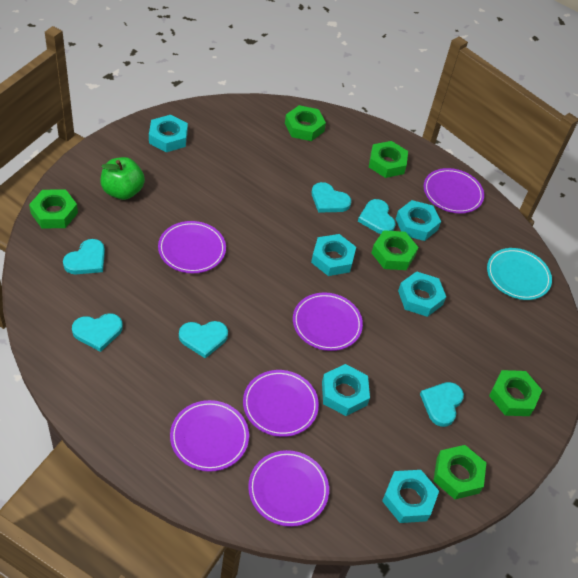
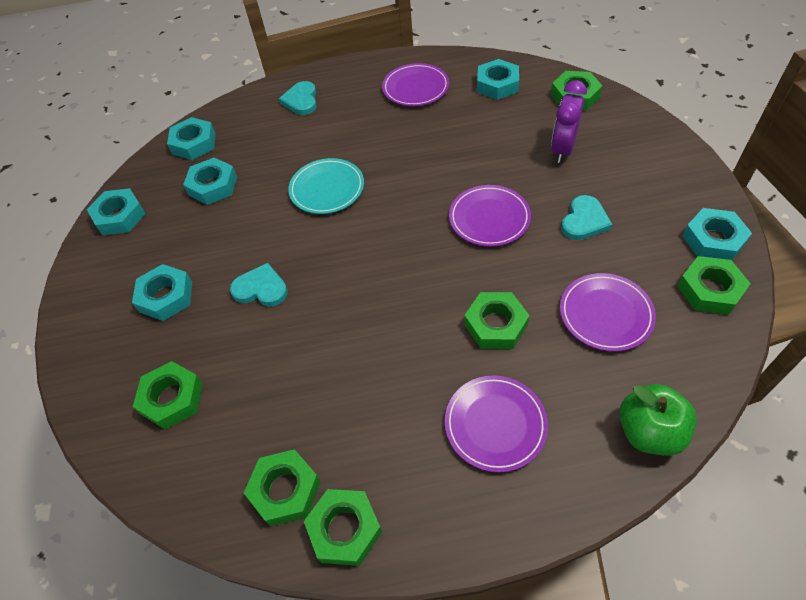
purple clock: none = 0 -> [551,80,587,163] = 1
purple plate: [158,221,226,273] [170,400,249,472] [243,370,319,437] [248,450,329,527] [293,292,363,351] [424,168,484,214] = 6 -> [382,63,449,106] [445,376,548,472] [449,185,531,247] [560,273,656,352] = 4
turquoise heart: [63,239,105,274] [72,313,123,352] [179,321,228,358] [312,182,351,213] [358,199,396,234] [420,382,464,427] = 6 -> [230,263,288,307] [279,81,317,115] [561,195,612,240] = 3

